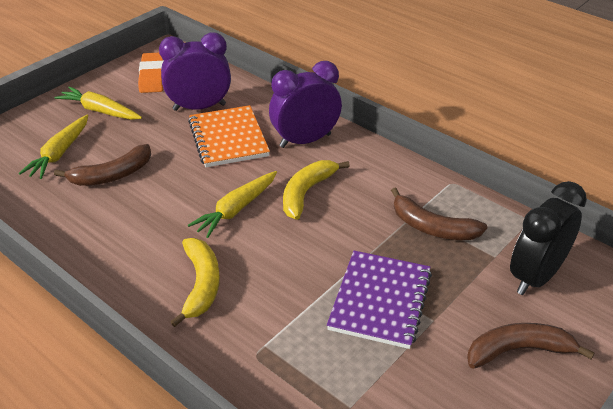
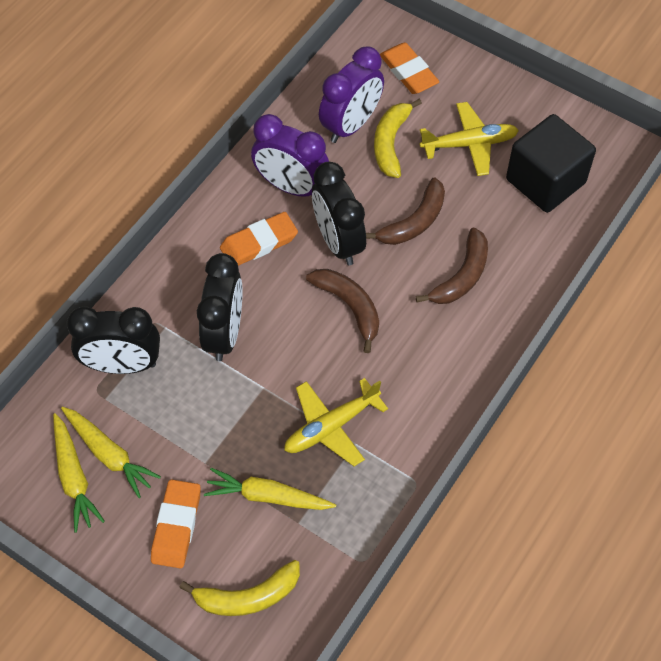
black clock: [510,181,587,295] = 1 -> [67,306,160,374] [197,253,242,361] [312,162,366,265] = 3
black cube: none = 0 -> [506,114,596,213] = 1
orange eraser: [138,53,164,93] = 1 -> [151,480,201,568] [220,212,298,266] [380,43,439,94] = 3
orange notebook: [188,105,270,167] = 1 -> none = 0
purple notebook: [327,251,432,349] = 1 -> none = 0
yellow plane: none = 0 -> [284,378,388,466] [420,102,519,176] = 2

